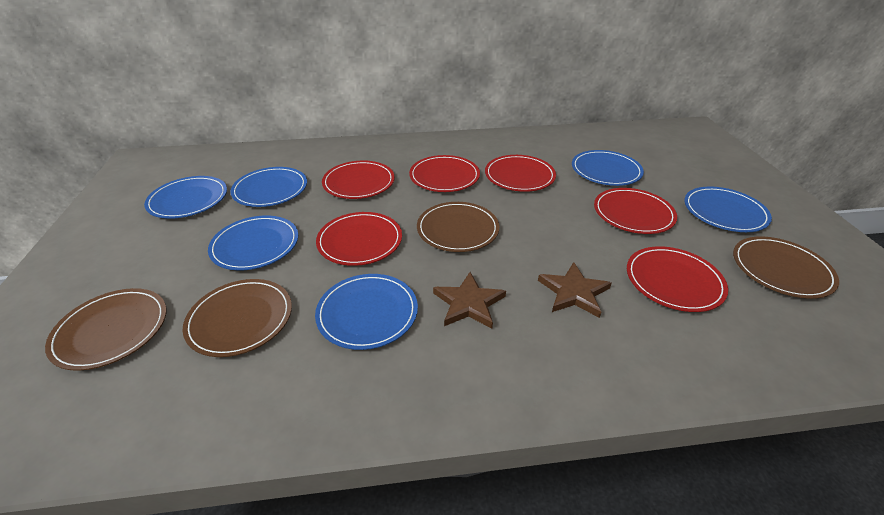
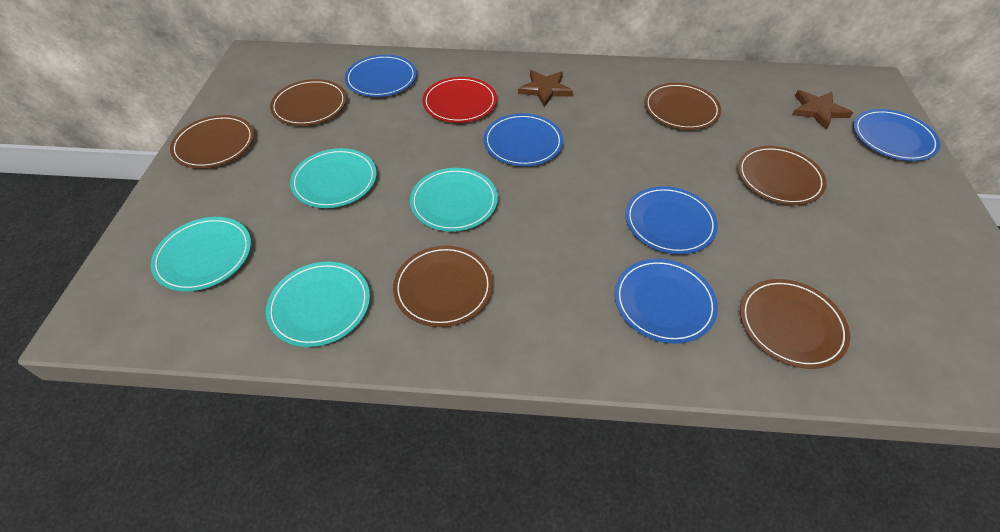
blue plate: [144,176,227,219] [208,216,298,270] [230,167,307,207] [315,274,418,350] [572,150,644,186] [684,186,772,232] = 6 -> [345,55,417,97] [483,113,563,166] [614,259,718,344] [625,186,718,254] [854,109,940,161] = 5
brown plate: [45,288,166,371] [183,279,292,357] [417,202,499,252] [733,236,839,299] = 4 -> [170,115,254,168] [270,79,347,126] [393,245,493,327] [644,83,721,130] [738,146,827,205] [740,279,850,369] = 6
red plate: [316,212,402,266] [322,161,395,199] [409,155,480,192] [485,155,556,192] [594,188,677,234] [627,246,728,312] = 6 -> [422,77,497,123] = 1
turquoise plate: none = 0 -> [151,217,251,292] [266,262,370,347] [290,148,377,208] [410,168,498,232] = 4

